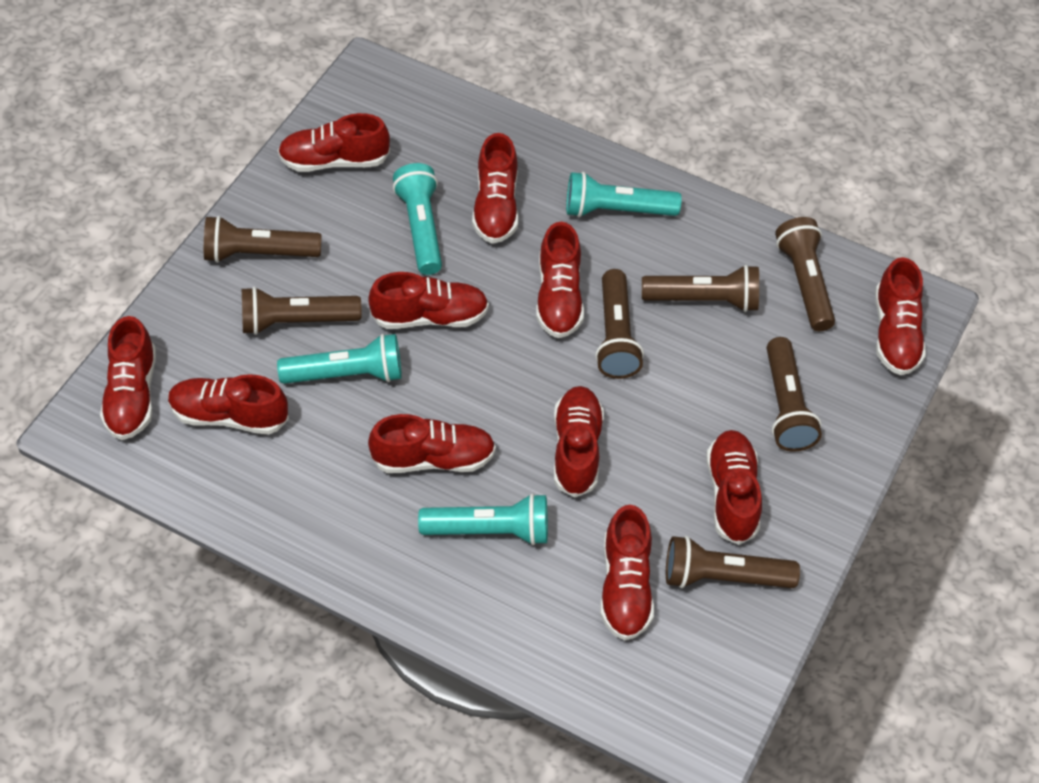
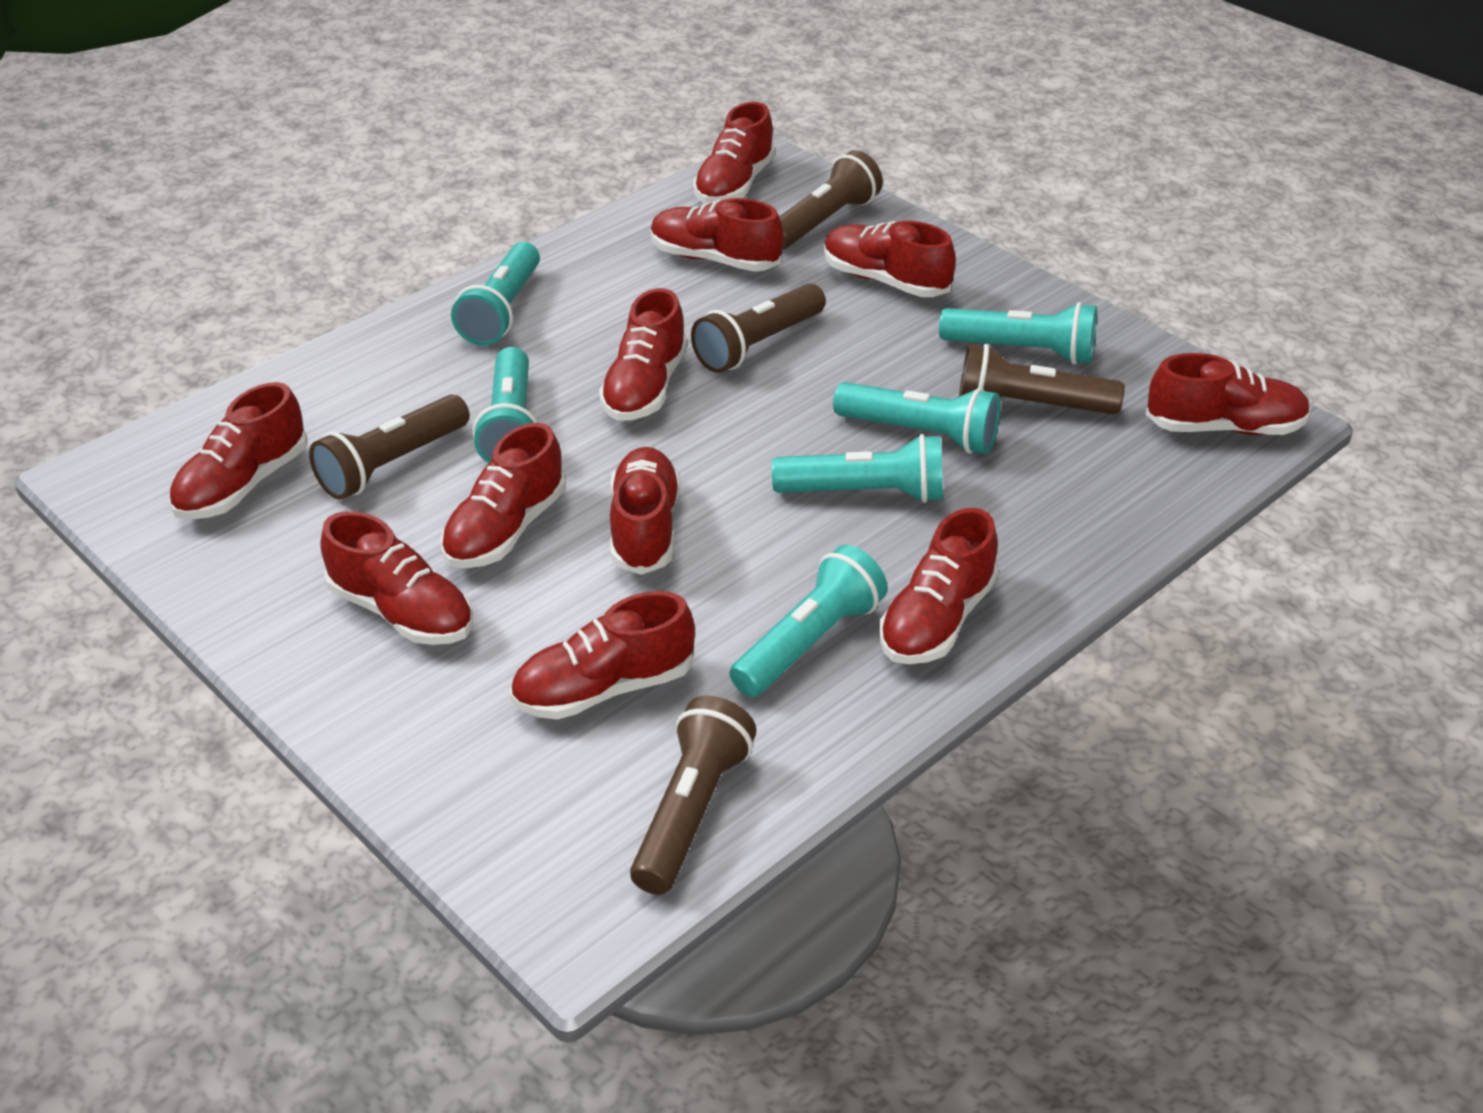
brown flashlight: [204,216,322,263] [242,287,362,335] [595,269,644,379] [642,265,759,312] [666,536,800,588] [767,337,822,452] [775,217,835,331] = 7 -> [309,395,470,500] [630,696,756,895] [691,283,826,373] [779,150,883,249] [959,344,1125,415] = 5
turquoise flashlight: [277,334,402,384] [393,163,442,275] [418,493,548,545] [566,172,682,217] = 4 -> [451,242,540,346] [473,347,538,463] [729,545,888,697] [772,434,943,503] [833,382,1001,454] [939,302,1097,365] = 6

